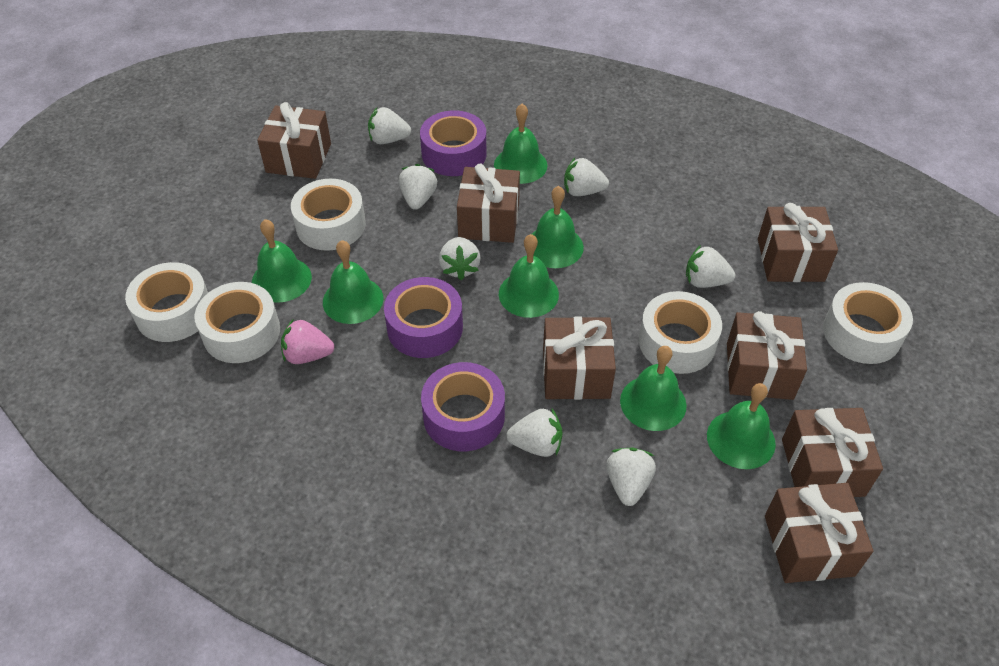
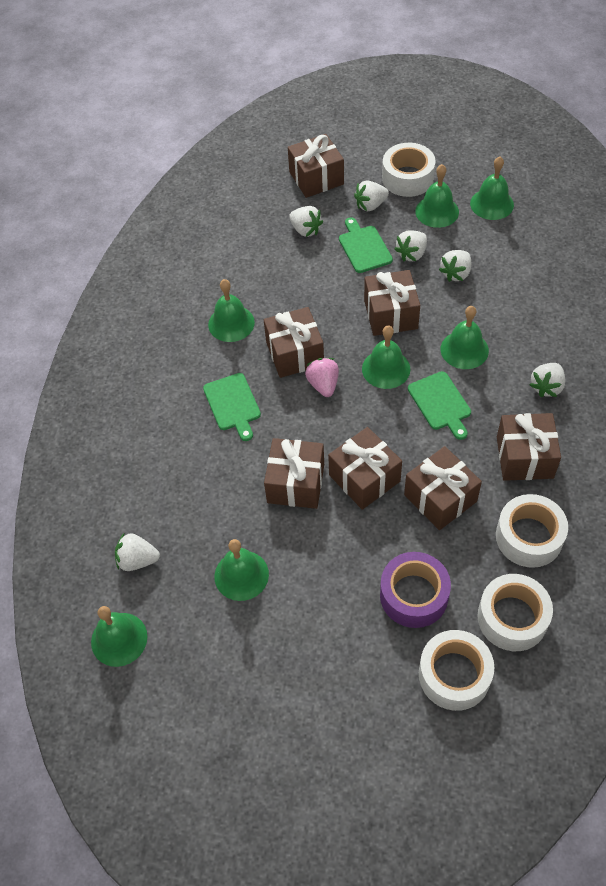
green cutting board: none = 0 -> [203,373,261,441] [339,217,393,273] [408,371,471,440] = 3
purple tape: [384,277,463,358] [420,110,487,176] [421,362,505,451] = 3 -> [380,552,451,628] = 1
white strawberry: [368,107,411,144] [399,164,437,210] [439,237,481,280] [506,408,563,457] [564,158,609,196] [606,448,656,506] [686,245,735,288] = 7 -> [115,533,160,571] [289,206,323,237] [354,180,389,211] [395,231,427,261] [439,250,471,282] [529,363,565,397] = 6
white tape: [125,262,208,342] [194,282,280,363] [291,179,366,251] [639,291,722,374] [823,282,913,364] = 5 -> [382,143,436,197] [419,630,494,711] [477,574,553,651] [496,494,568,568] = 4

